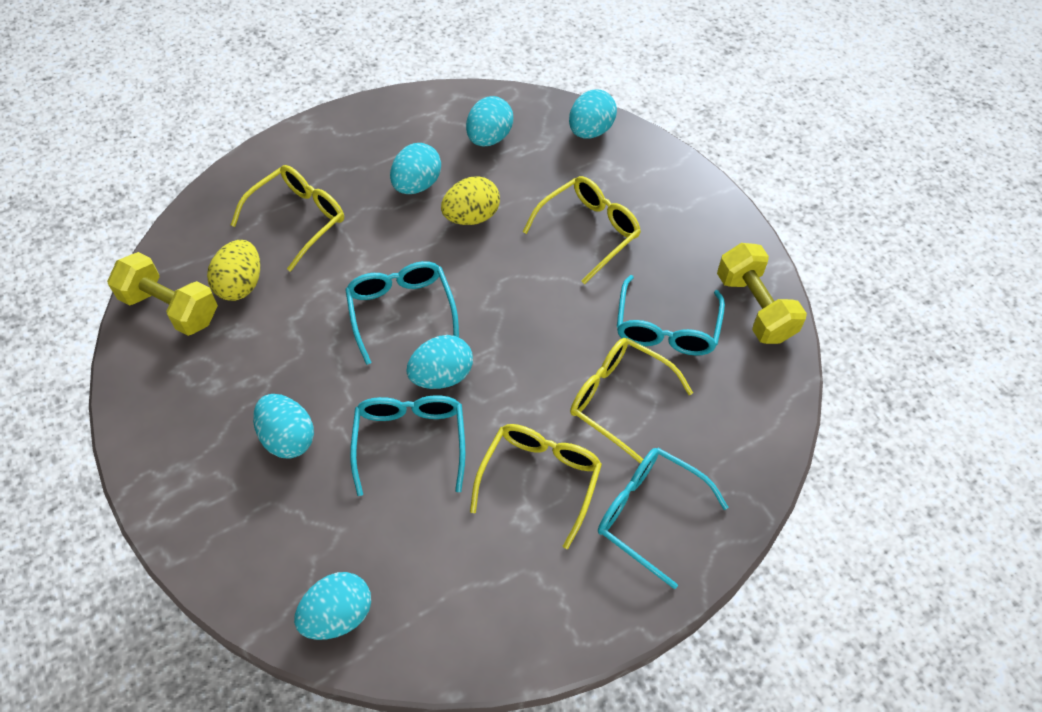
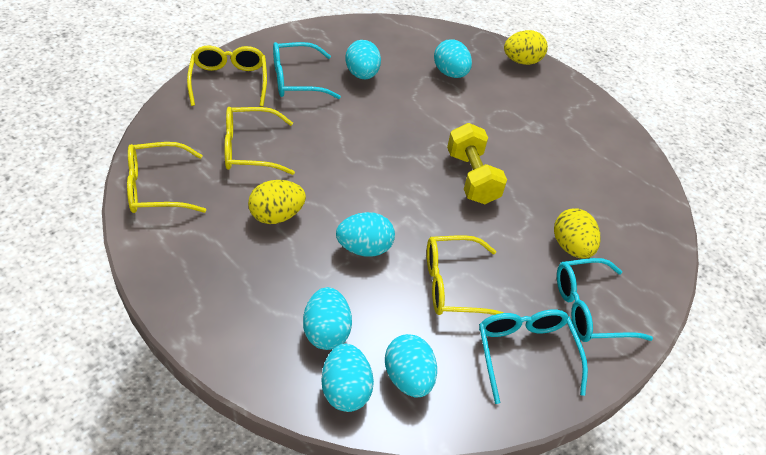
turquoise glasses: [345,261,459,365] [350,395,465,496] [598,448,729,589] [617,275,725,356] = 4 -> [273,42,341,99] [479,309,588,404] [557,258,653,342] = 3
yellow dumbbell: [107,252,218,336] [717,243,807,344] = 2 -> [447,123,507,204] = 1
yellow egg: [207,240,260,301] [441,176,500,225] = 2 -> [248,180,306,224] [504,30,548,65] [554,208,601,259] = 3

